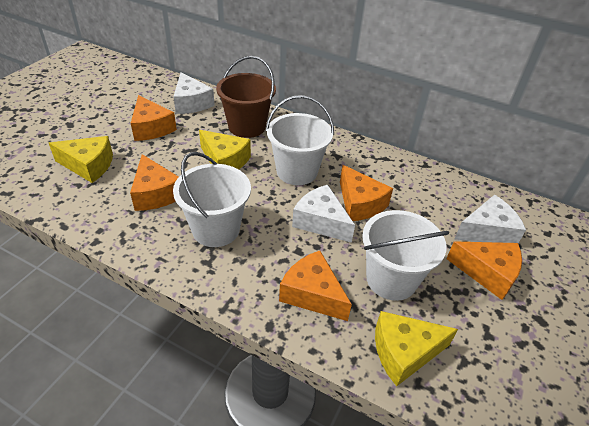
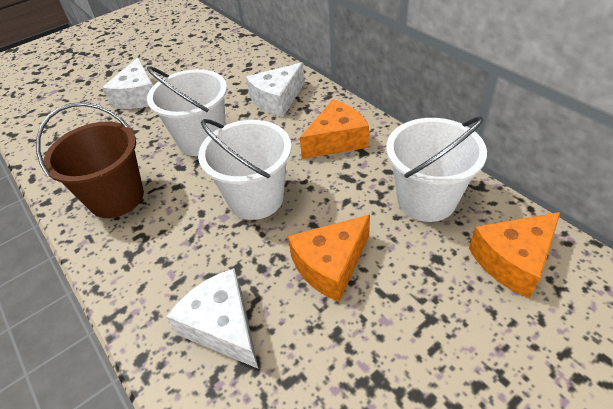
orange cheese: [130,154,179,211] [131,95,177,141] [279,251,352,321] [340,165,393,221] [446,242,522,300] = 5 -> [288,215,370,302] [300,99,369,159] [469,212,561,299] = 3
yellow cheese: [49,136,113,183] [199,130,251,169] [375,311,458,386] = 3 -> none = 0

